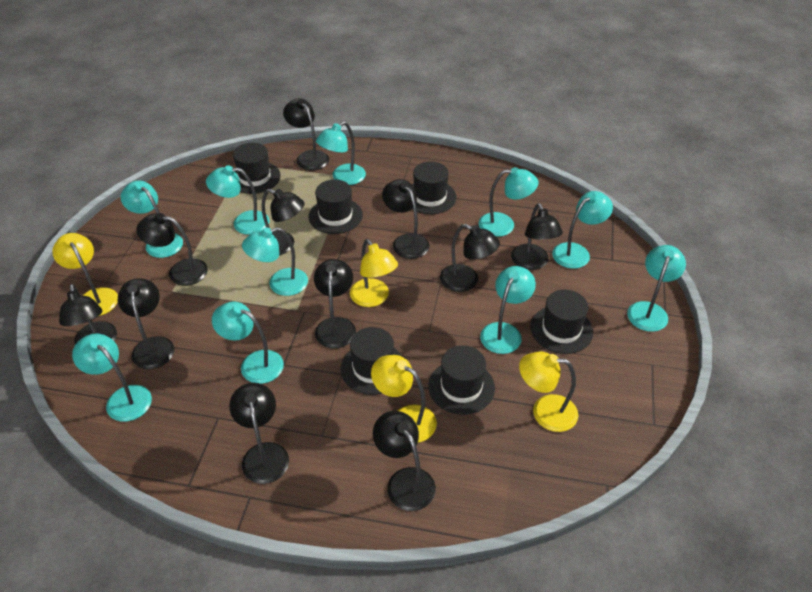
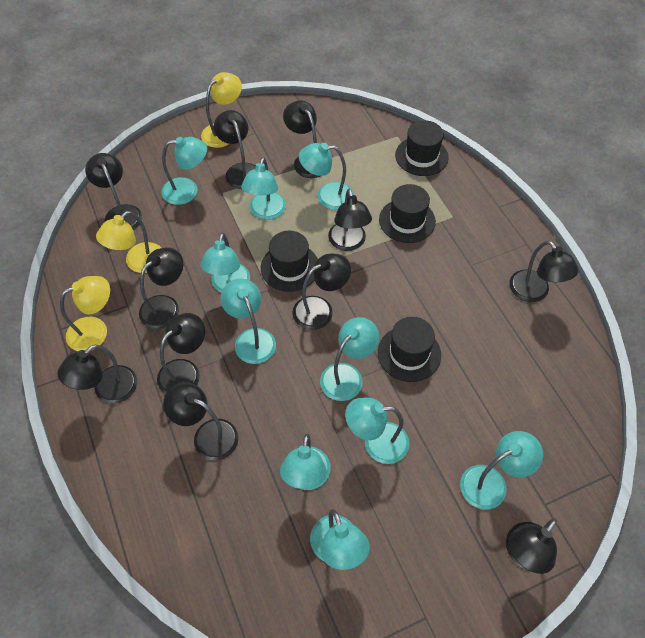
black hat: [233,143,281,194] [309,180,363,234] [340,327,403,395] [412,161,457,214] [428,345,495,415] [530,290,593,354] = 6 -> [261,231,318,292] [378,317,441,382] [379,184,436,243] [395,120,449,176] = 4
yellow lamp: [52,233,118,316] [350,239,398,307] [371,355,437,443] [519,352,578,432] = 4 -> [60,276,110,351] [96,211,161,273] [201,72,242,148] = 3

